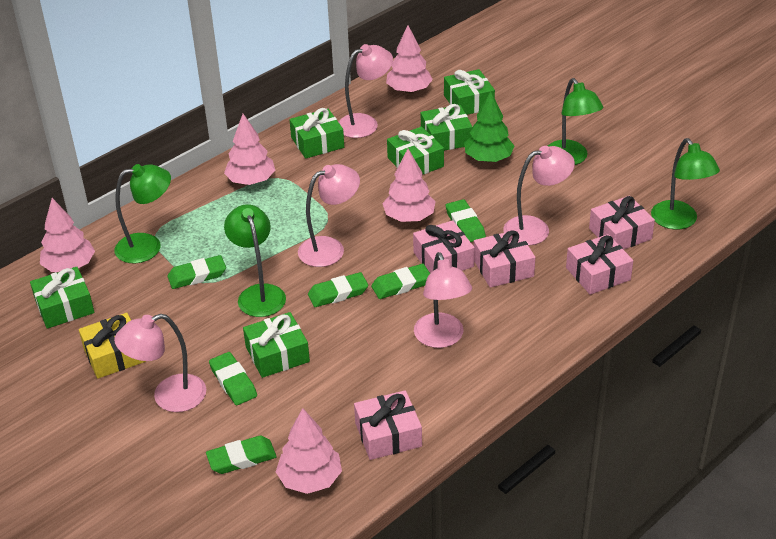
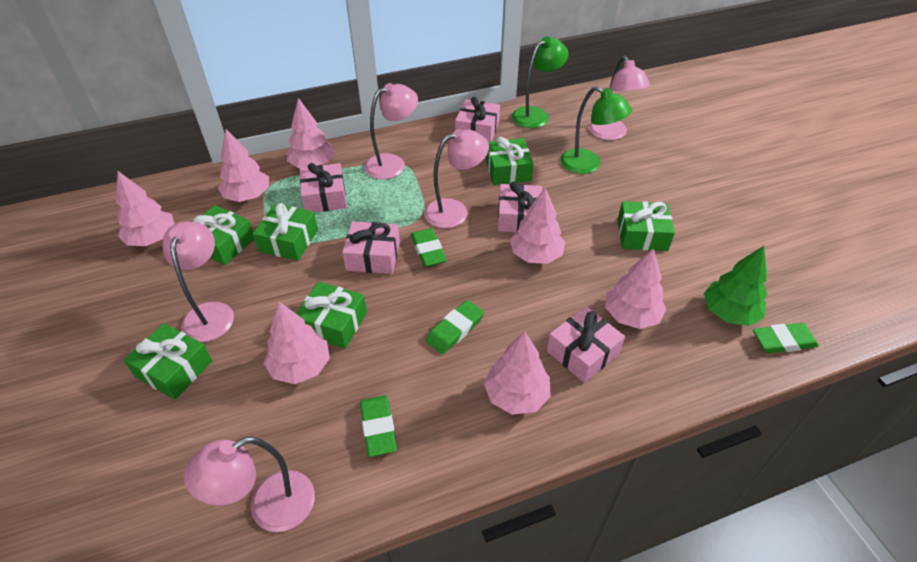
green eraser: [168,255,226,289] [206,436,277,474] [209,352,257,405] [308,272,368,307] [371,264,430,299] [446,199,486,242] = 6 -> [360,395,397,457] [411,228,447,267] [426,300,484,354] [753,323,819,353] = 4
green lamp: [115,164,171,263] [224,204,286,317] [548,78,603,165] [651,138,720,229] = 4 -> [512,36,569,128] [560,86,632,174] = 2
pink tree: [40,198,95,272] [224,114,275,185] [276,408,342,494] [382,149,436,222] [386,25,433,93] = 5 -> [116,171,174,246] [218,129,269,202] [264,302,330,384] [287,98,335,168] [484,332,551,415] [510,188,565,264] [605,248,667,329] = 7
yellow gift: [79,313,146,379] = 1 -> none = 0

